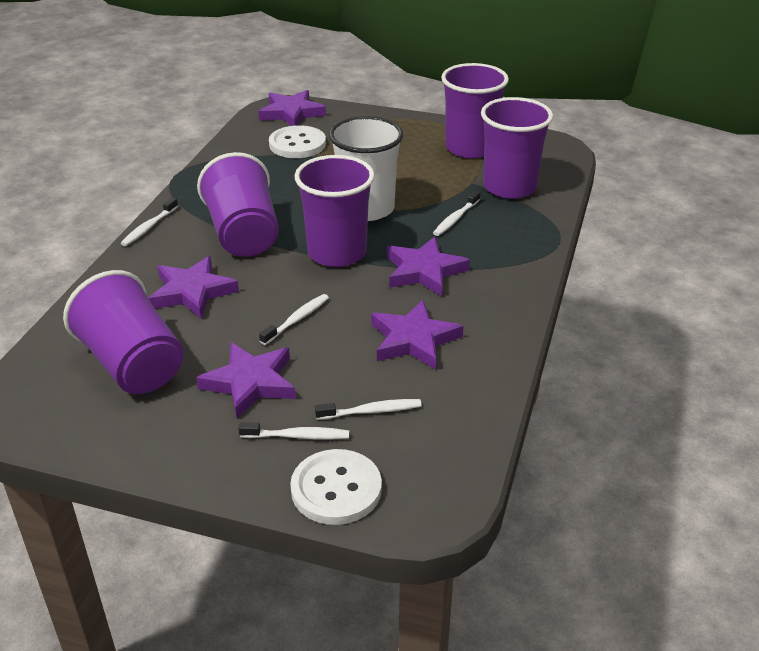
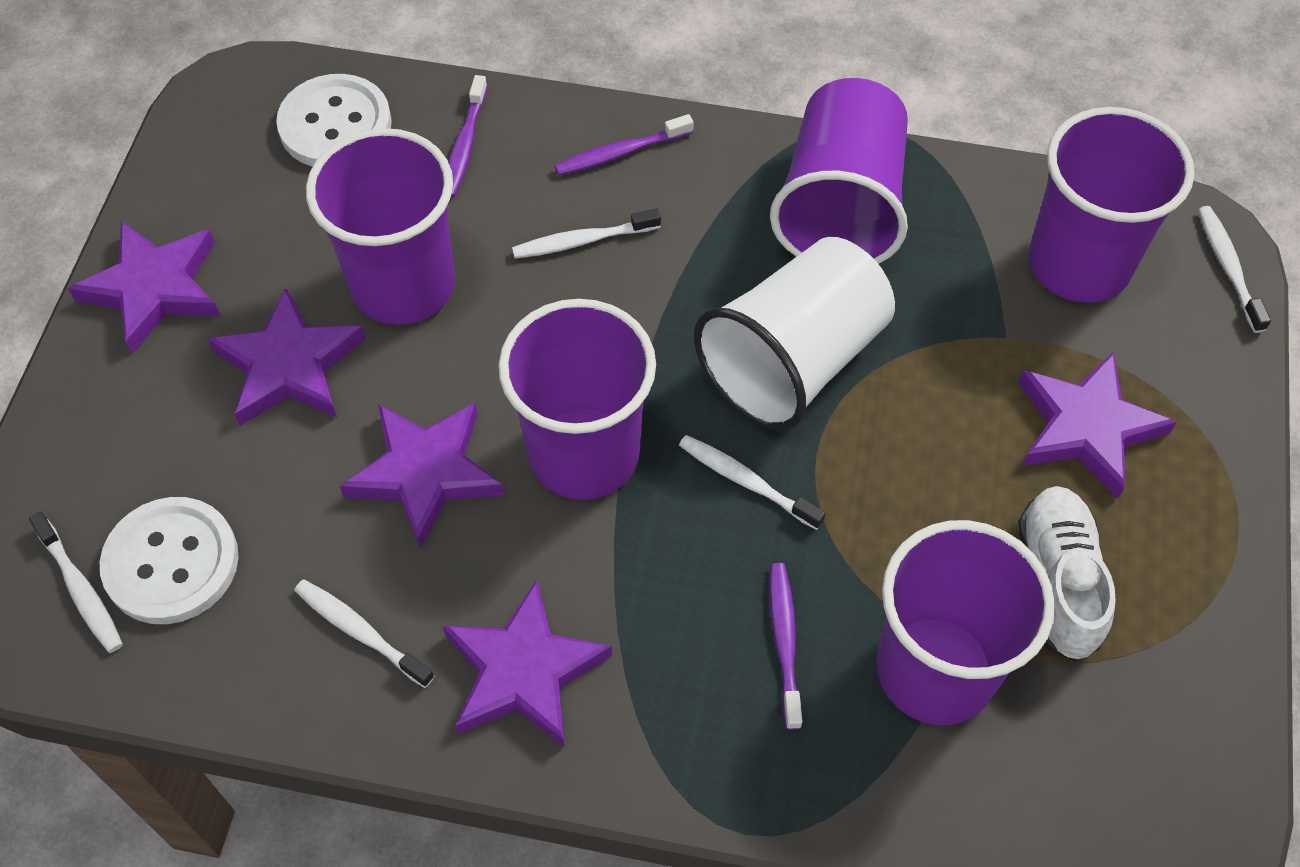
purple toothbrush: none = 0 -> [448,75,487,198] [555,114,694,176] [769,563,802,730] = 3
white shoe: none = 0 -> [1018,486,1116,662] = 1

